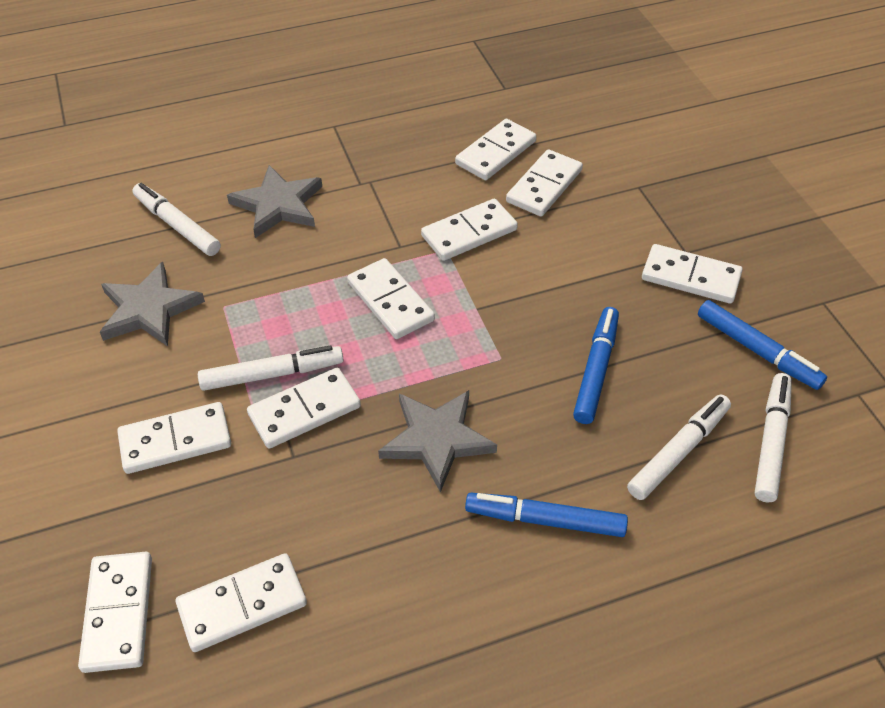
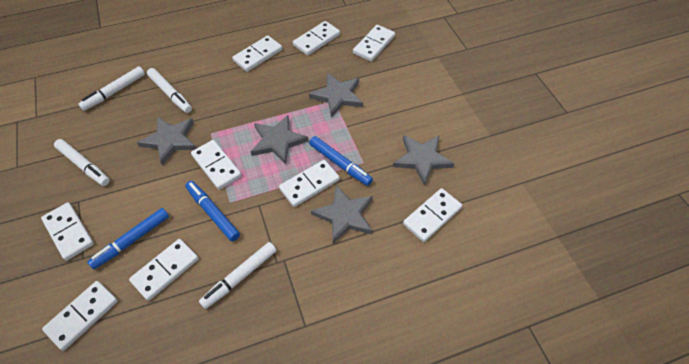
grey star: [100,262,205,347] [227,165,322,238] [378,390,497,493] = 3 -> [137,117,196,166] [251,115,309,165] [309,73,363,117] [311,185,373,244] [393,135,454,186] = 5

